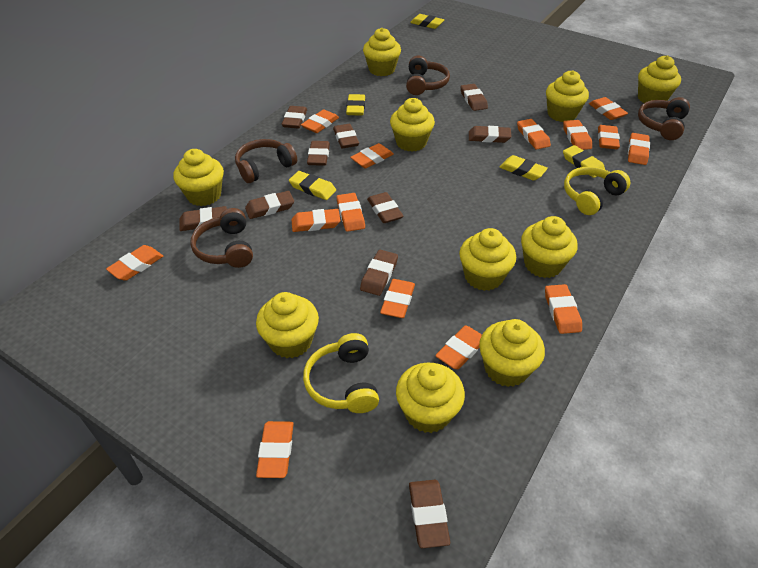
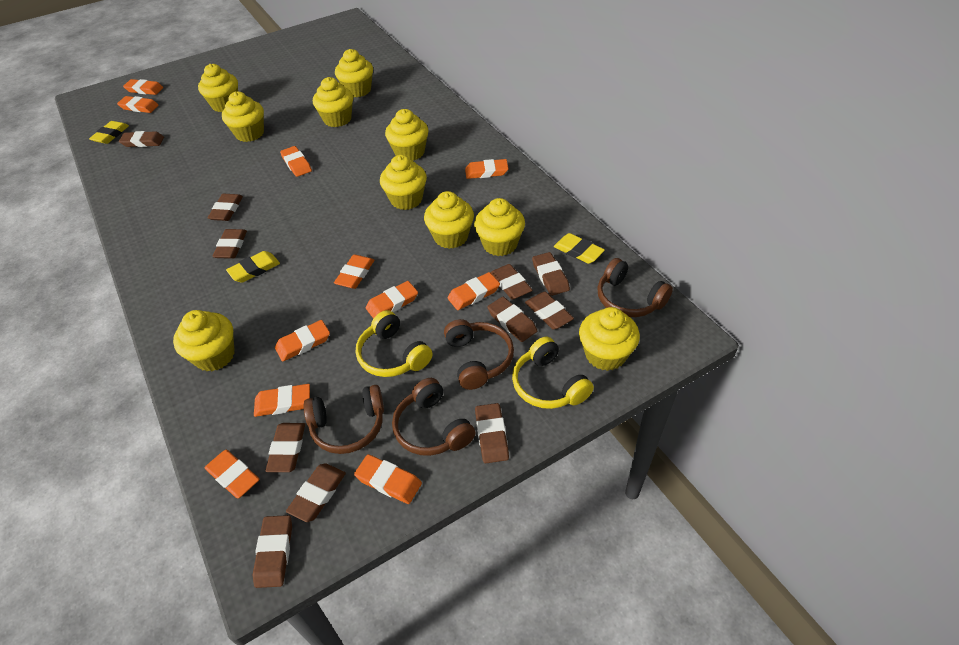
brown eraser: [179,206,227,231] [245,191,294,219] [282,106,307,128] [307,141,330,166] [333,124,359,148] [360,250,398,296] [367,192,403,223] [409,480,450,549] [460,84,488,111] [469,126,512,143] = 10 -> [119,131,164,147] [208,194,243,221] [212,229,247,258] [253,515,292,588] [265,423,305,472] [286,463,346,522] [475,403,509,464] [487,297,537,342] [490,264,533,300] [525,292,574,330] [532,252,570,296] = 11
orange eraser: [106,245,163,281] [256,421,294,478] [292,209,341,232] [301,109,339,133] [337,193,365,232] [350,143,394,169] [380,279,415,318] [435,325,482,370] [517,119,551,150] [545,284,582,334] [563,120,592,150] [589,97,628,120] [598,125,620,149] [628,133,650,165] = 14 -> [117,96,159,113] [123,79,163,95] [205,450,259,498] [254,384,310,417] [275,320,330,362] [280,146,312,177] [334,255,374,289] [354,454,422,504] [366,281,418,319] [447,272,500,310] [465,159,509,179] = 11
yellow eraser: [289,171,336,200] [346,94,365,116] [410,14,444,29] [499,155,548,181] [563,145,605,178] = 5 -> [89,121,129,144] [226,251,280,283] [554,233,605,264] = 3

